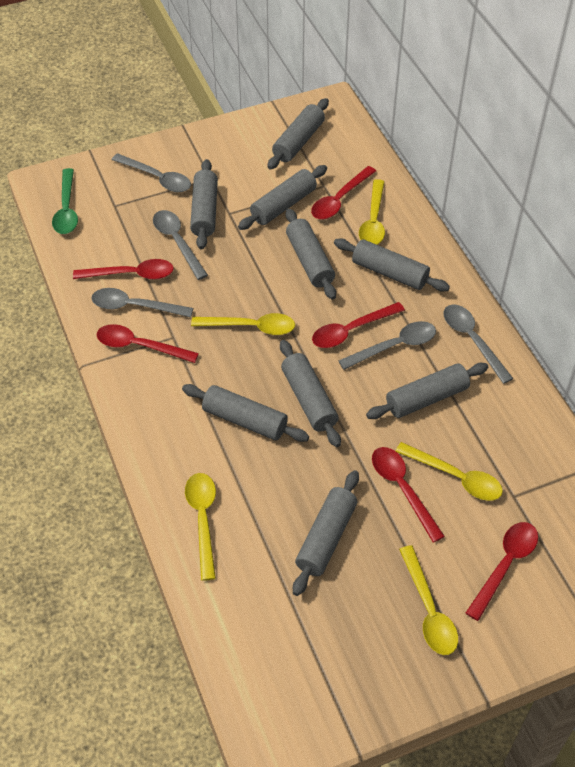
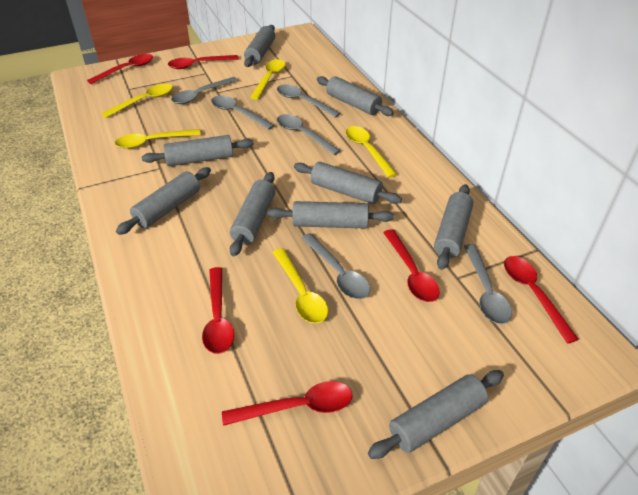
green spoon: [52,168,78,234] = 1 -> none = 0
grey spoon: [92,288,193,317] [112,153,191,192] [153,210,208,280] [339,321,436,370] [443,304,514,384] = 5 -> [171,77,238,104] [211,96,275,130] [277,84,341,118] [277,114,341,155] [301,233,370,299] [464,244,512,324] = 6

